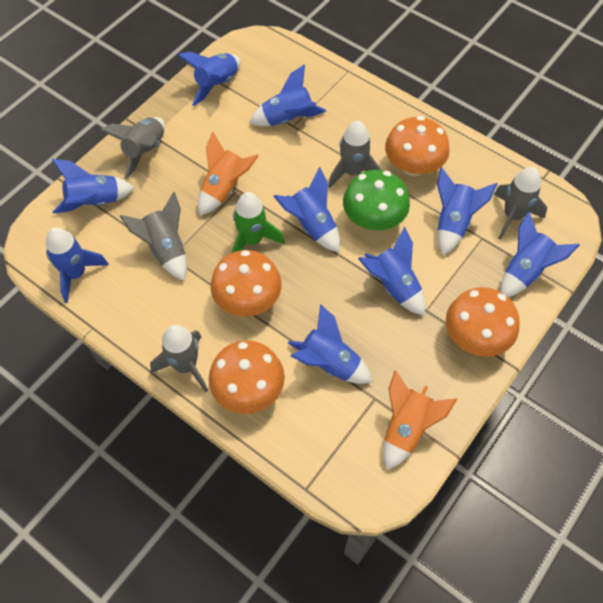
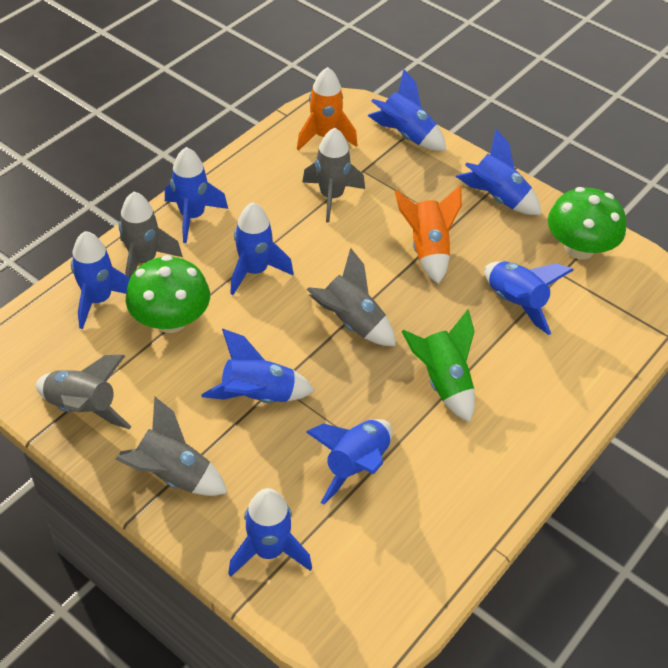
green mushroom: [343,170,410,230] = 1 -> [126,255,210,333] [548,187,626,260] = 2
orange mushroom: [209,340,285,414] [211,250,282,317] [385,116,450,176] [446,287,519,357] = 4 -> none = 0

